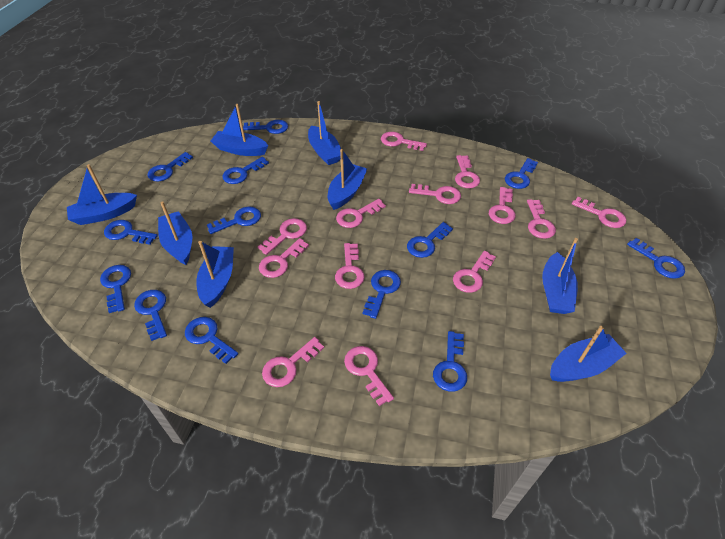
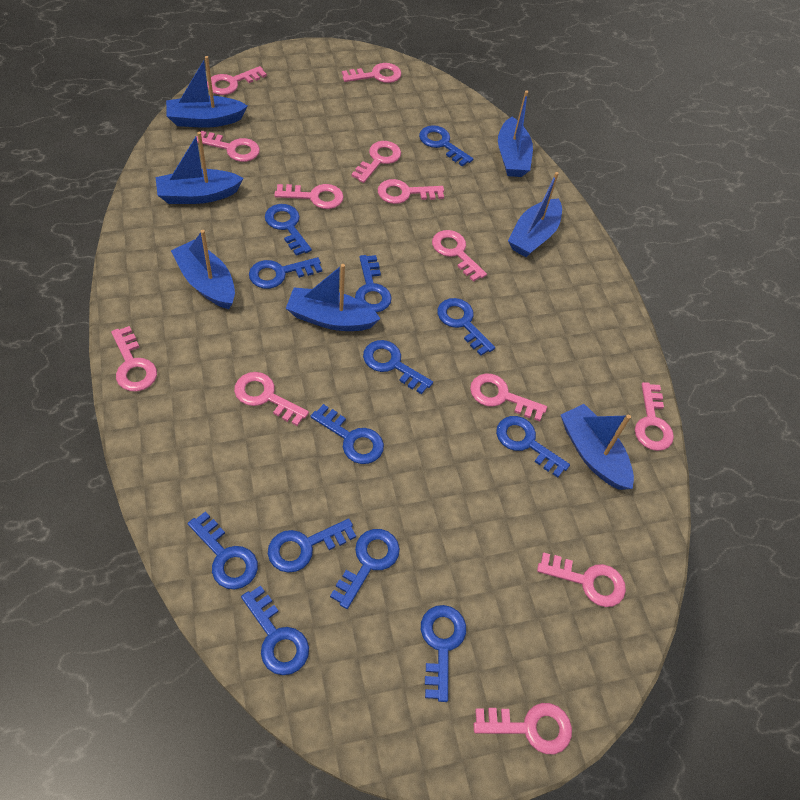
blue boat: [67,164,137,225] [158,201,192,265] [196,241,234,308] [211,104,268,156] [308,101,341,165] [328,149,367,210] [542,238,578,314] [550,326,627,382] = 8 -> [156,132,244,204] [166,56,248,128] [171,230,235,309] [286,264,381,331] [498,91,533,177] [508,172,562,257] [561,404,634,490] = 7

